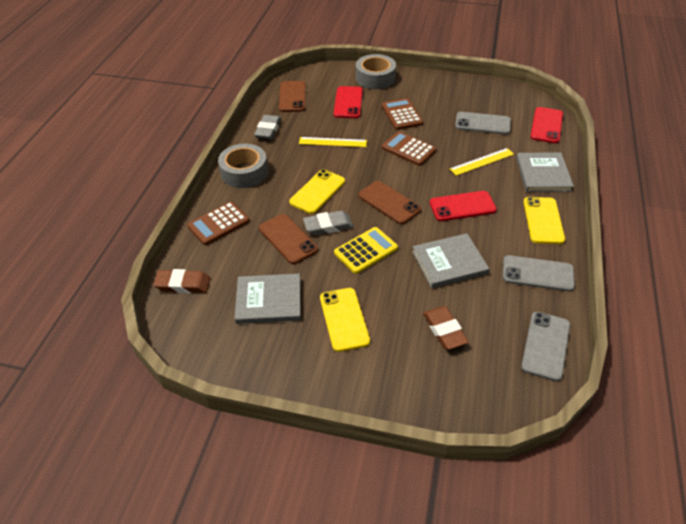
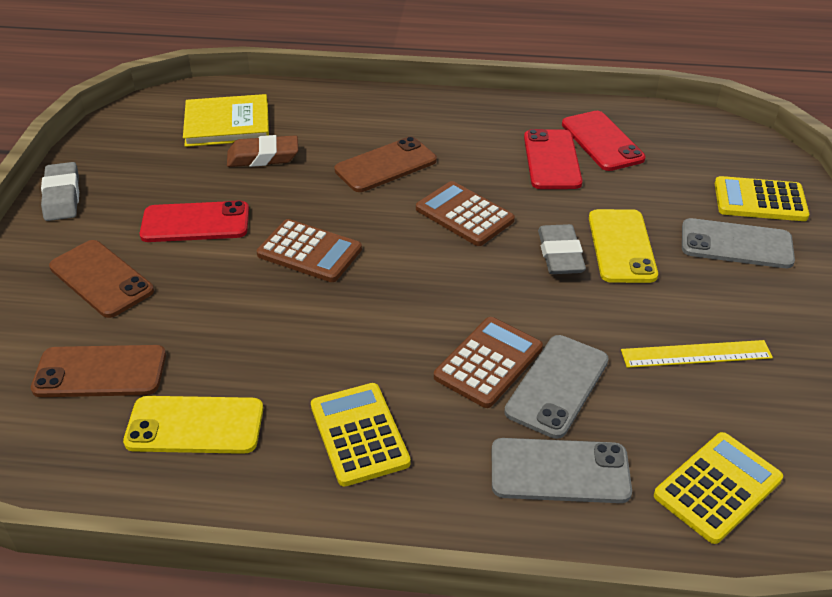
brown eraser: [153,269,210,293] [423,306,469,350] = 2 -> [227,135,298,167] = 1
grey book: [235,274,301,324] [412,233,489,288] [516,152,574,192] = 3 -> none = 0
grey tape: [218,144,268,188] [356,54,396,89] = 2 -> none = 0
yellow book: none = 0 -> [183,94,269,147] = 1
yellow calculator: [334,227,398,274] = 1 -> [311,383,410,487] [654,432,783,544] [715,176,809,221] = 3
yellow phone: [289,169,345,214] [320,288,370,352] [523,197,565,244] = 3 -> [123,396,263,454] [589,209,658,283] = 2
yellow ruler: [299,137,367,147] [450,148,514,176] = 2 -> [621,340,773,368] = 1

